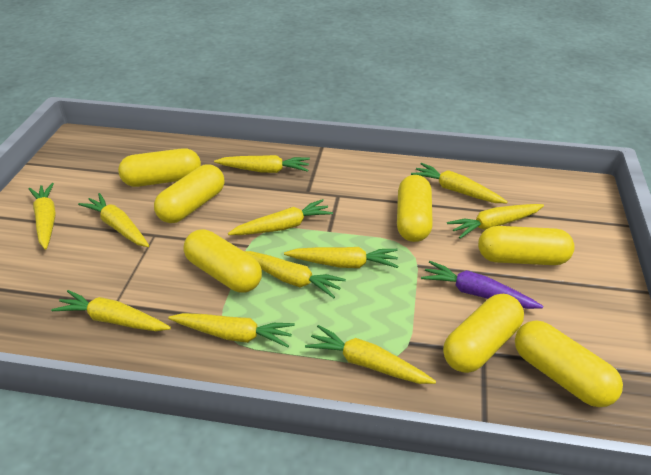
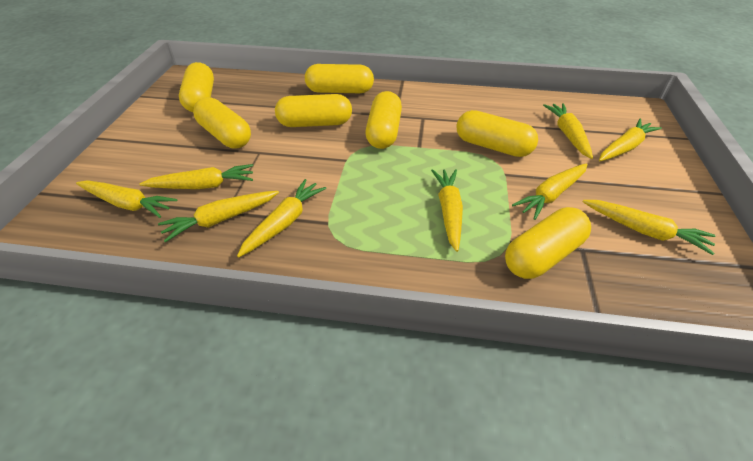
purple carrot: [421,261,543,309] = 1 -> none = 0
yellow carrot: [29,183,56,250] [51,290,171,331] [78,193,149,247] [168,313,295,348] [214,155,310,173] [228,199,333,235] [244,251,346,298] [284,247,398,268] [305,325,436,384] [411,163,508,203] [447,204,544,238] = 11 -> [76,181,178,218] [139,164,253,189] [158,191,279,243] [237,179,326,258] [431,169,463,252] [512,163,588,220] [543,103,593,159] [583,200,716,255] [599,119,662,161] = 9

